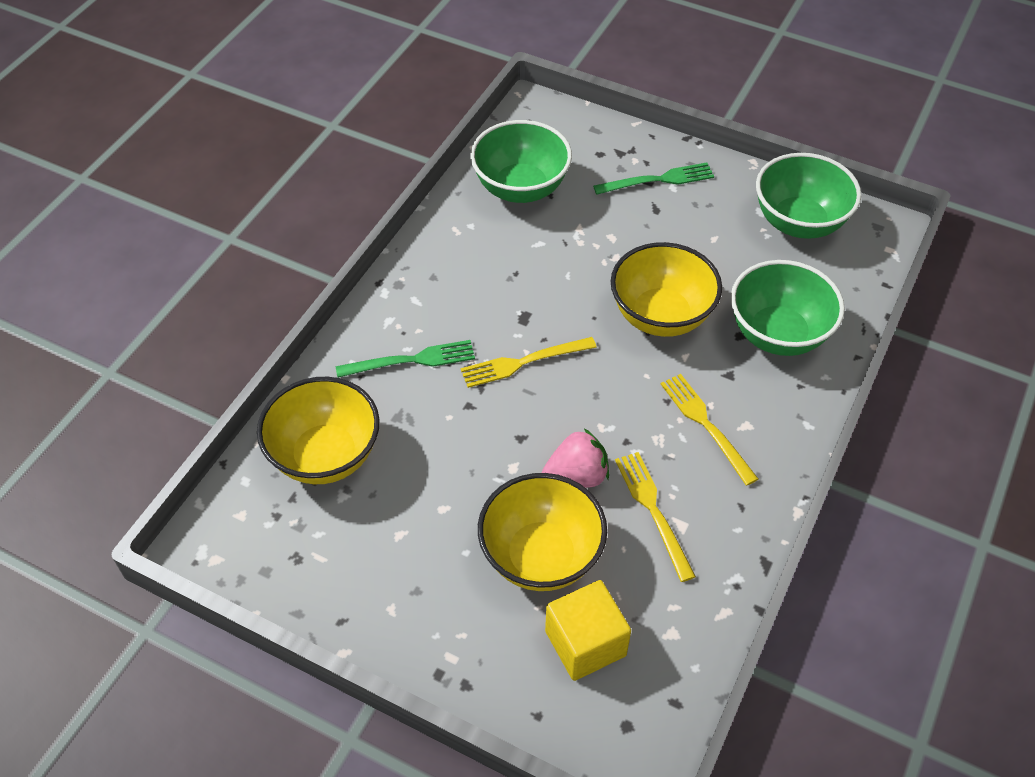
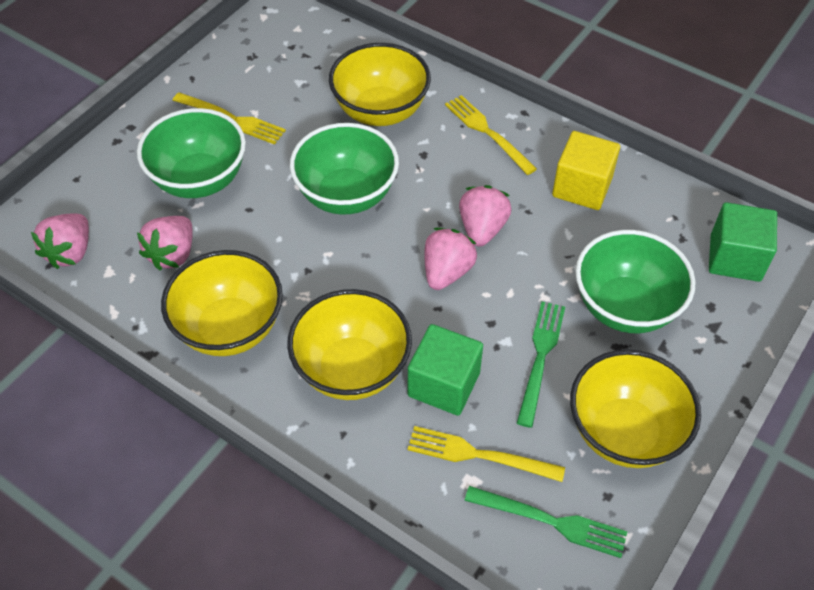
green cube: none = 0 -> [408,324,483,416] [709,202,777,282] = 2
pink strawberry: [542,428,609,488] = 1 -> [31,213,89,269] [137,216,193,270] [424,228,477,290] [459,185,512,247] = 4
yellow bowl: [257,377,380,484] [478,473,607,591] [611,242,722,337] = 3 -> [161,250,283,356] [287,289,412,400] [329,43,431,126] [570,350,701,468] = 4

